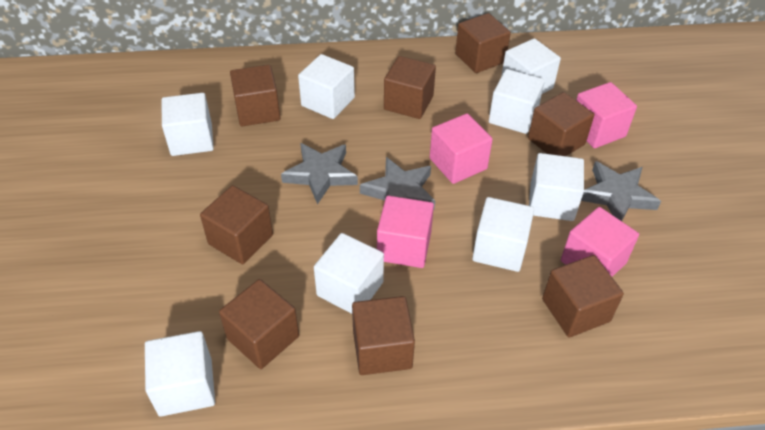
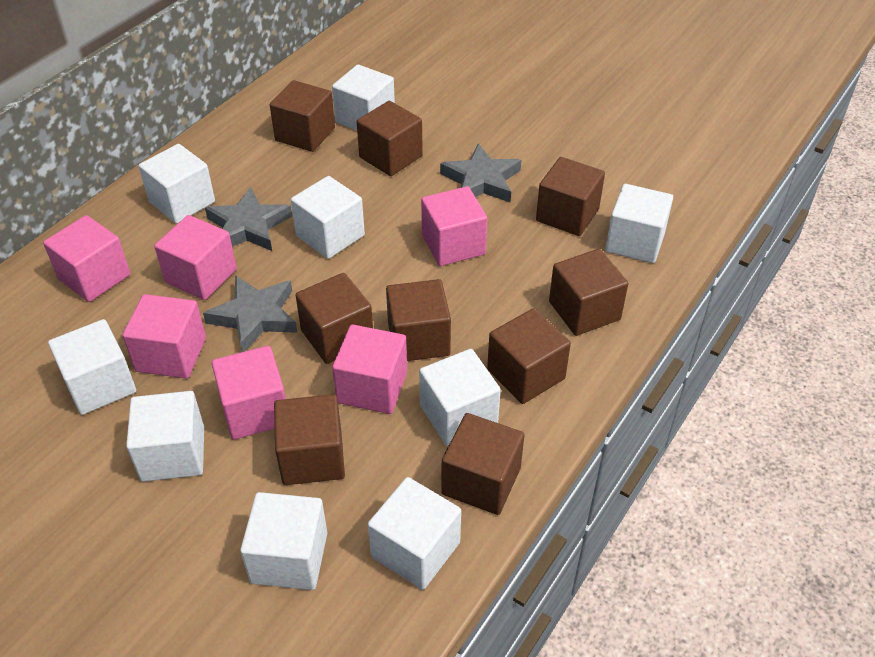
brown cube: [200,185,273,264] [219,279,299,369] [230,65,280,126] [352,296,415,375] [384,56,436,119] [455,13,511,73] [528,92,594,156] [542,255,624,338] = 8 -> [270,80,335,152] [274,394,345,485] [296,273,373,364] [357,101,423,176] [386,279,451,361] [441,413,525,515] [487,308,571,404] [536,157,605,236] [549,249,628,336] = 9
pink cube: [377,196,434,268] [430,113,493,184] [561,207,639,277] [576,82,637,148] = 4 -> [43,215,130,302] [122,294,206,378] [154,215,237,300] [211,346,286,440] [332,324,407,414] [421,186,488,266] = 6
white cube: [145,331,215,417] [162,93,214,156] [298,54,355,119] [314,233,384,314] [472,197,534,272] [489,69,545,134] [501,38,561,94] [529,153,584,221] = 8 -> [48,319,136,415] [126,391,204,482] [139,144,215,224] [240,492,327,590] [291,176,365,259] [332,65,395,131] [368,477,461,590] [419,349,501,446] [605,184,673,263] = 9

